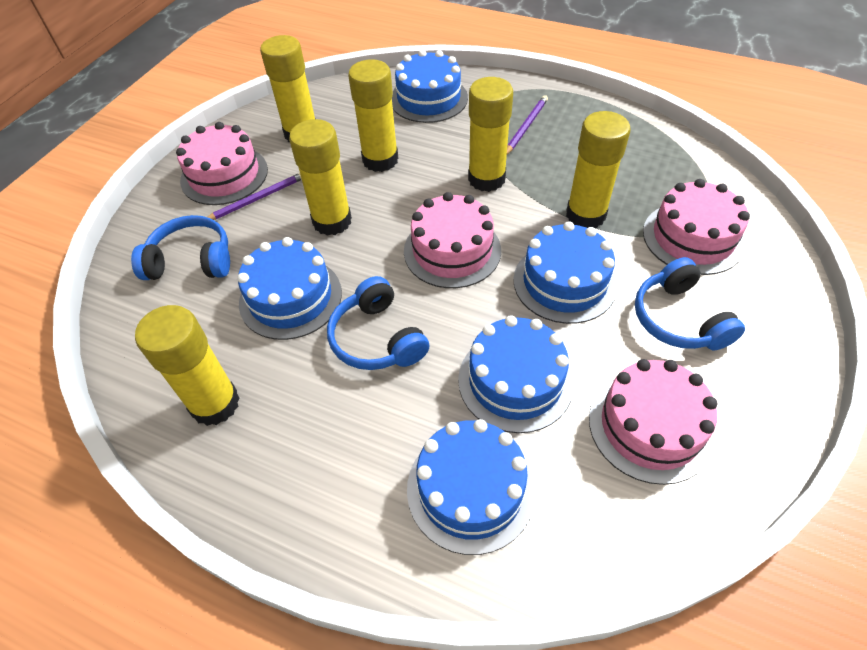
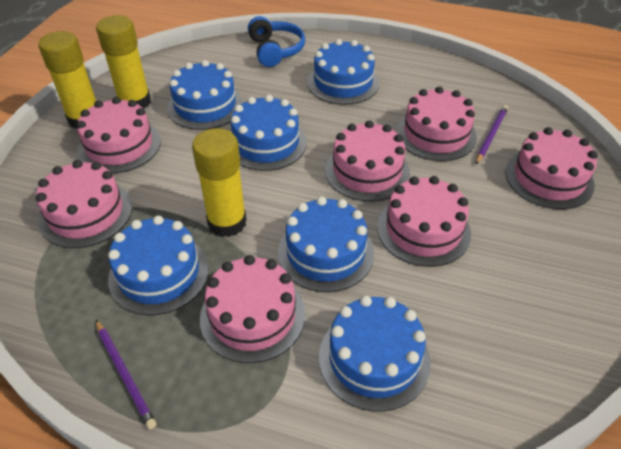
blue cake: [237,237,342,340] [392,50,468,123] [407,419,536,555] [458,315,574,433] [513,221,617,324] = 5 -> [108,215,209,315] [167,60,243,130] [231,95,307,171] [278,197,374,292] [307,39,380,105] [319,296,431,412] = 6
blue headphones: [131,215,230,280] [327,276,430,370] [635,257,745,350] = 3 -> [248,16,305,67] = 1
pink cake: [176,122,268,205] [404,192,501,288] [589,359,718,485] [643,179,750,275] = 4 -> [36,160,132,248] [77,97,161,173] [200,255,305,363] [325,120,410,201] [377,176,471,267] [396,87,477,161] [505,127,598,209] = 7
yellow glue stick: [135,305,240,426] [260,35,316,142] [289,119,352,236] [348,59,398,172] [468,77,513,192] [566,111,631,228] = 6 -> [38,31,96,129] [96,15,151,109] [192,128,247,237] = 3

